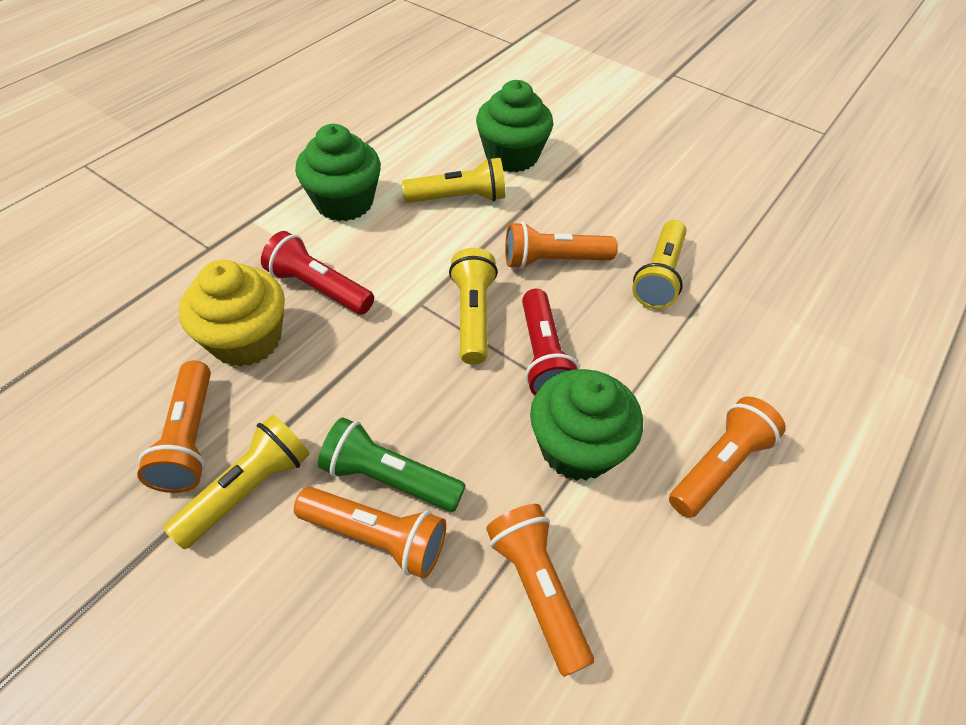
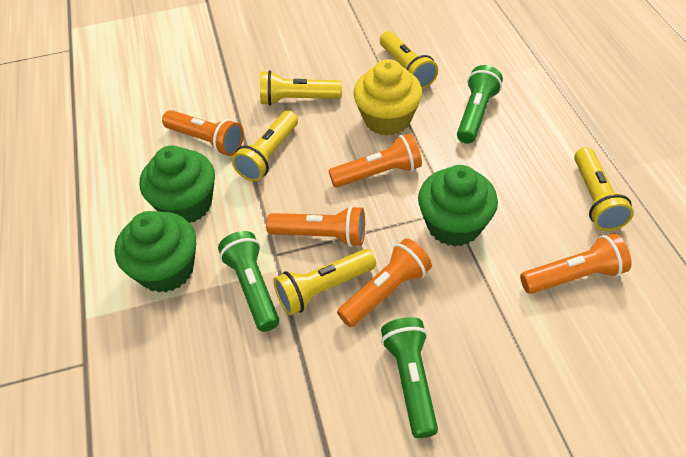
green flashlight: [318,418,466,512] = 1 -> [218,231,279,332] [381,317,438,438] [457,65,503,144] = 3
red flashlight: [261,231,374,314] [522,289,579,396] = 2 -> none = 0
yellow flashlight: [163,415,310,549] [402,157,505,203] [449,248,498,365] [632,220,687,309] = 4 -> [232,111,298,181] [260,70,342,106] [273,249,376,315] [380,31,438,89] [574,147,634,231] = 5

